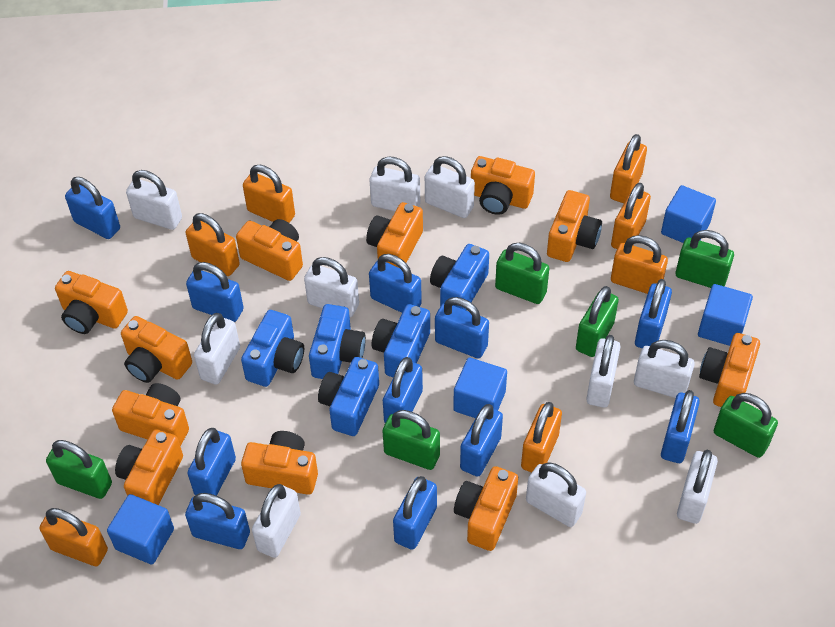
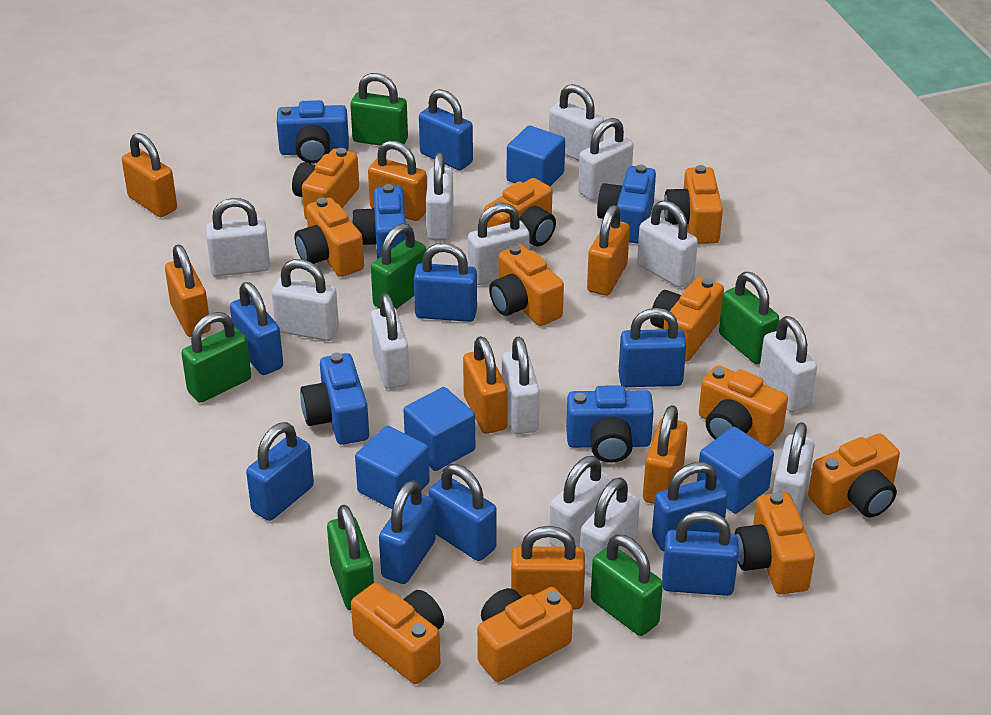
blue padlock: [65,177,120,239] [185,493,250,549] [186,262,244,322] [187,428,236,496] [369,254,422,313] [383,357,423,423] [393,476,437,550] [435,297,489,358] [460,404,503,477] [635,279,672,348] [661,390,700,463] = 11 -> [230,282,283,375] [246,422,314,521] [379,480,436,584] [414,243,477,322] [419,89,473,170] [429,464,497,561] [619,308,686,387] [652,462,728,551] [662,511,739,596] = 9
white padlock: [126,170,182,230] [194,313,240,385] [252,484,301,558] [304,257,359,317] [370,157,420,211] [425,156,475,218] [526,462,586,527] [586,335,621,408] [634,340,695,398] [677,450,718,524] = 10 -> [206,198,270,276] [272,259,339,341] [370,293,410,389] [426,152,454,240] [468,203,530,285] [502,337,540,434] [549,84,604,161] [549,456,613,547] [578,118,633,201] [580,477,640,576] [637,200,698,288] [759,316,817,412] [773,422,815,516] = 13

